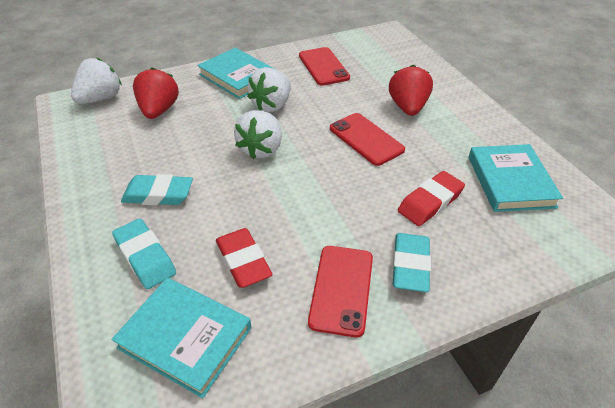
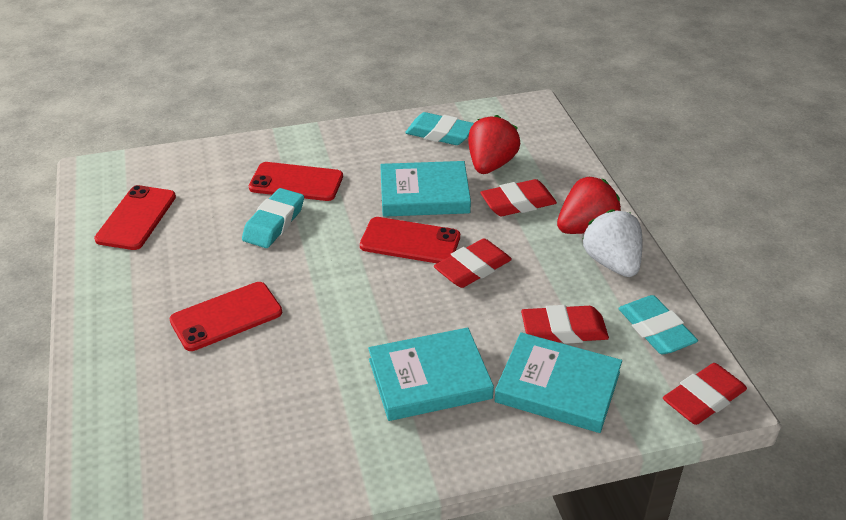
red eraser: [216,228,273,288] [398,171,465,226] = 2 -> [434,238,512,288] [480,179,557,216] [521,305,609,344] [663,363,747,425] = 4
red phone: [299,47,350,86] [308,246,373,338] [330,113,405,166] = 3 -> [94,185,176,250] [169,282,282,351] [249,162,343,201] [360,217,460,263] = 4
white strawberry: [71,57,122,104] [234,110,282,159] [247,67,291,112] = 3 -> [583,209,642,277] = 1

